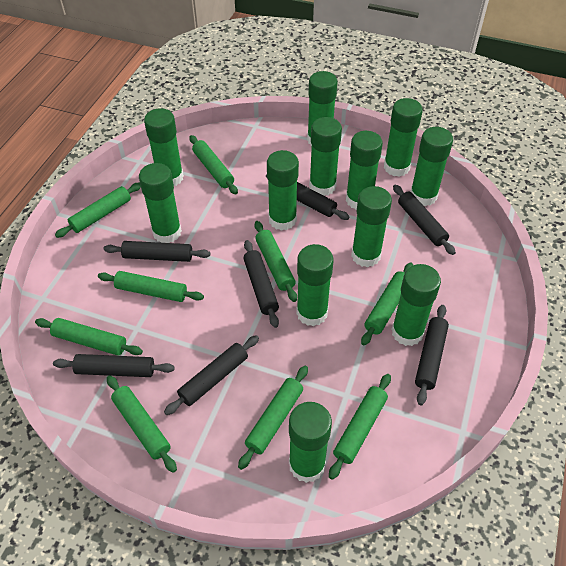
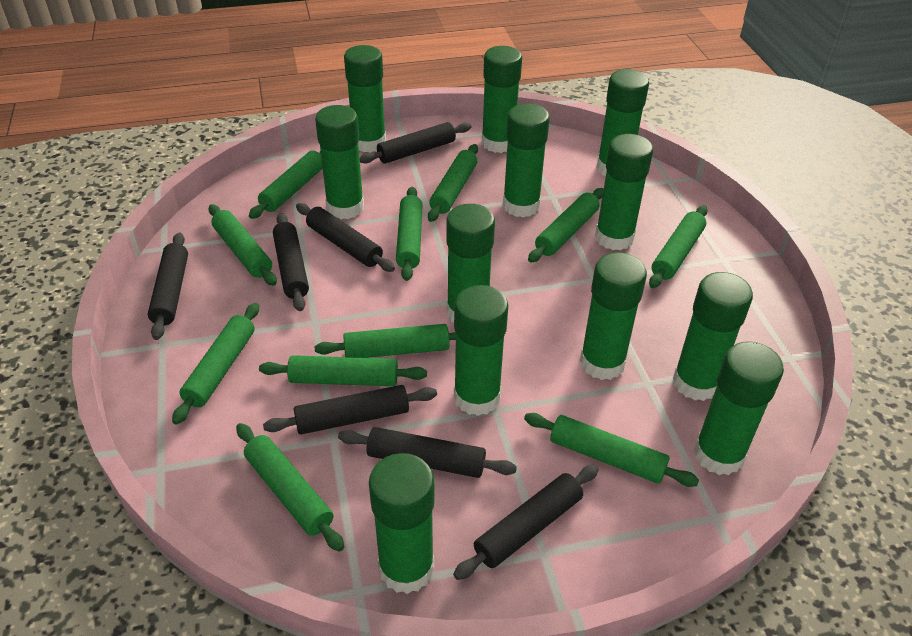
green rolling pin: [35,318,143,356] [55,183,141,238] [98,271,204,302] [107,375,177,473] [189,135,238,195] [238,366,308,470] [254,221,297,302] [329,374,391,480] [361,263,413,346] = 9 -> [172,303,259,424] [209,204,277,286] [236,423,344,552] [249,150,323,219] [259,355,427,386] [315,324,456,358] [396,187,423,281] [428,144,478,222] [524,413,699,487] [528,188,604,263] [649,205,708,288] = 11

